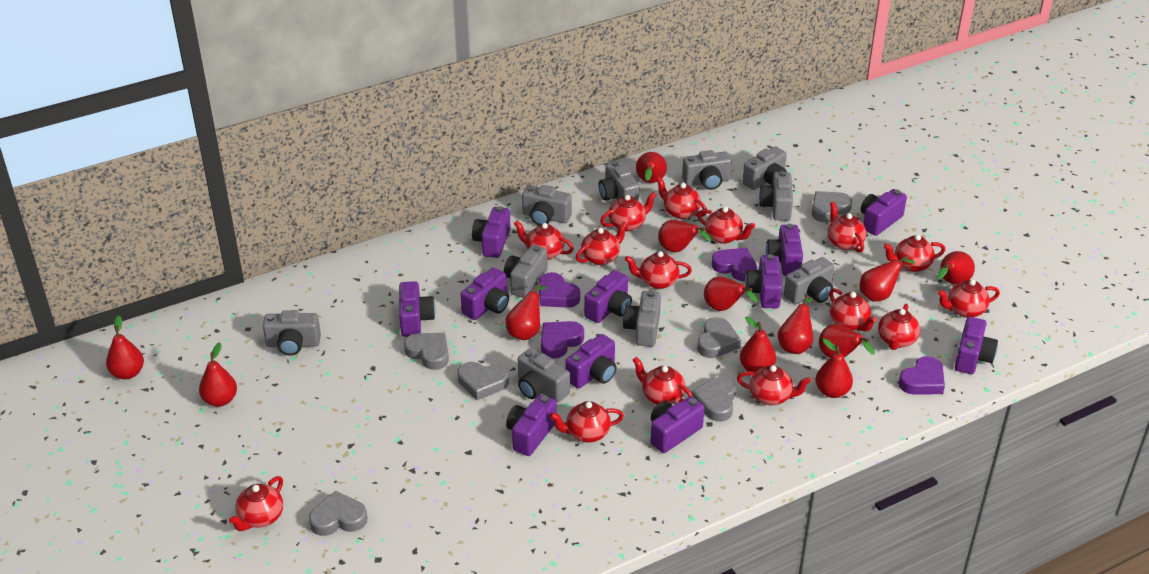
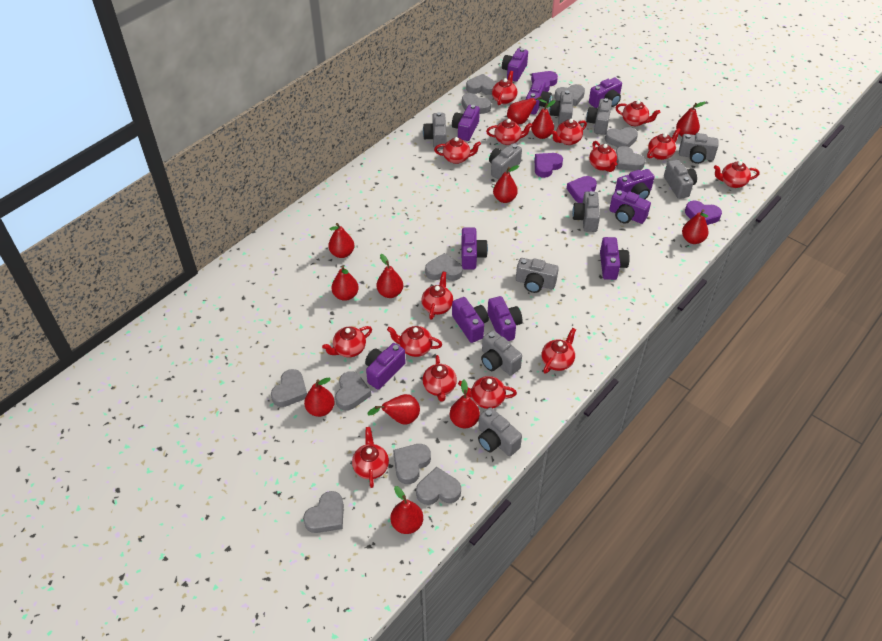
grey heart: [309,491,367,536] [404,333,449,370] [458,362,509,400] [692,377,736,421] [697,317,741,358] [812,191,852,222] = 6 -> [271,369,307,407] [303,491,344,533] [335,371,371,411] [393,444,431,484] [416,467,461,505] [425,253,463,281] [462,93,491,114] [466,74,496,95] [554,84,585,106] [605,127,638,147] [616,146,645,171] = 11

